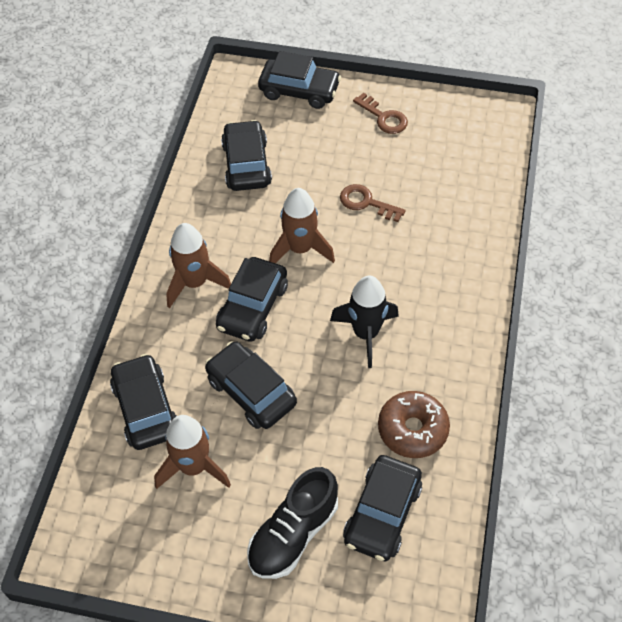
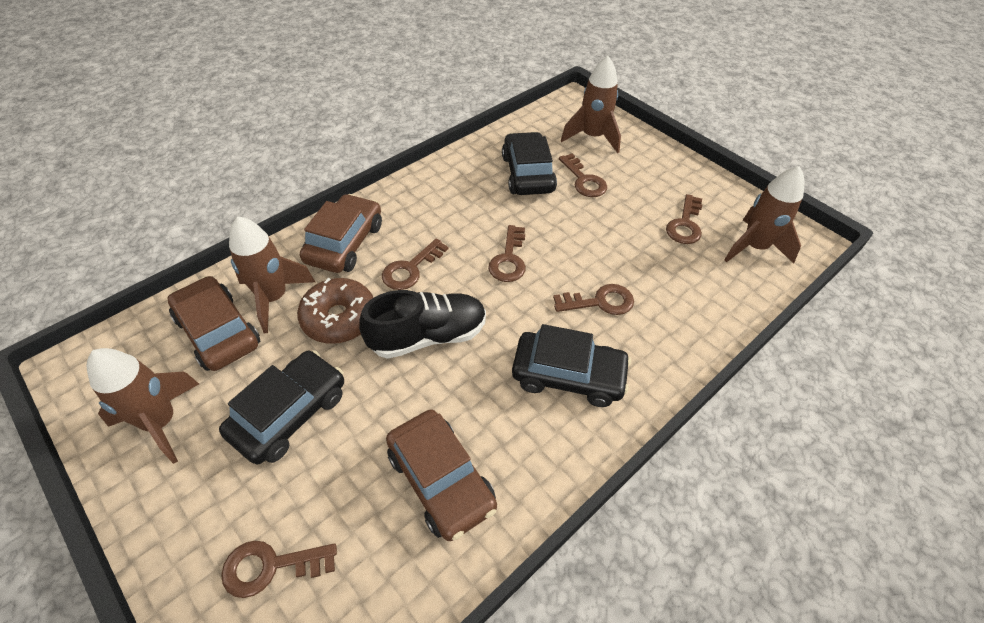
black car: [110,354,177,450] [205,341,297,429] [216,257,288,342] [221,120,272,191] [258,51,341,109] [343,455,422,561] = 6 -> [219,350,344,464] [502,132,557,195] [512,324,631,407] = 3
black rocket: [330,276,399,368] = 1 -> none = 0
brown car: none = 0 -> [167,276,260,371] [300,194,382,273] [386,410,497,541] = 3
brown key: [340,184,406,222] [353,93,408,134] = 2 -> [221,541,337,598] [382,239,448,290] [488,225,526,282] [553,284,634,315] [559,153,607,197] [666,194,702,244] = 6
brown rocket: [154,415,231,489] [166,223,231,308] [269,188,335,263] = 3 -> [87,348,199,464] [229,216,315,333] [561,56,621,153] [725,166,804,264] = 4

